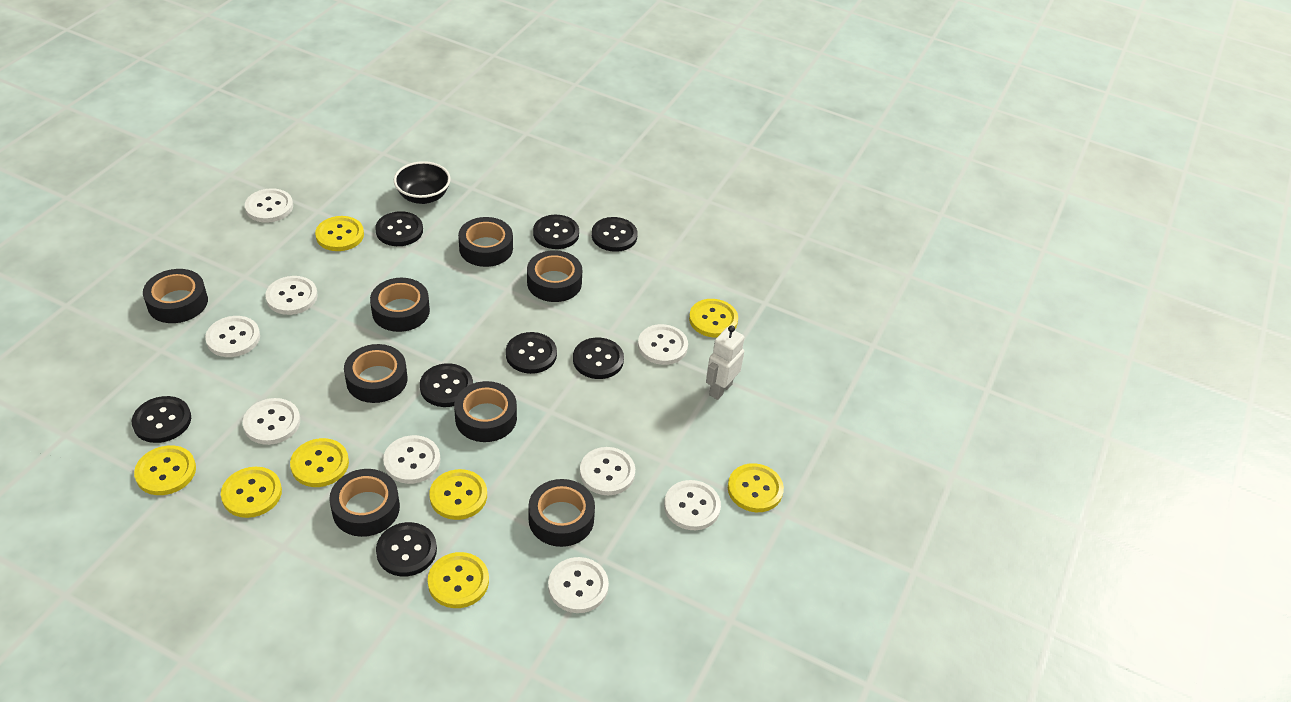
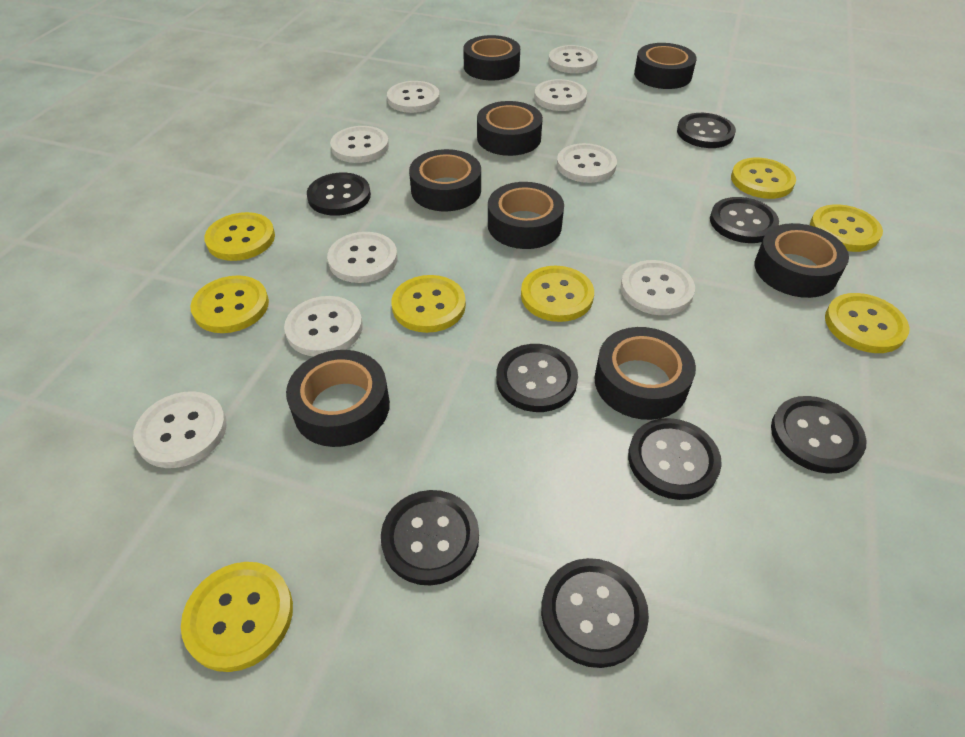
black bowl: [394,161,451,204] = 1 -> none = 0
white robot: [706,325,745,400] = 1 -> none = 0

